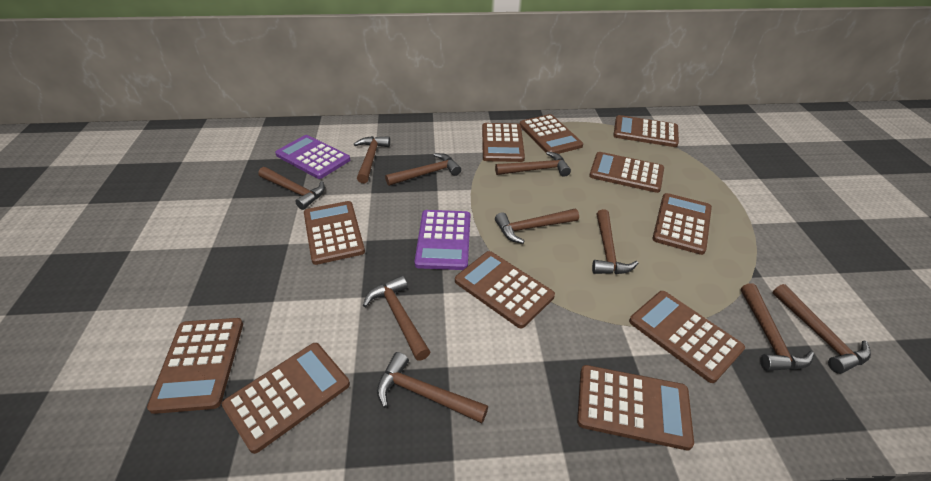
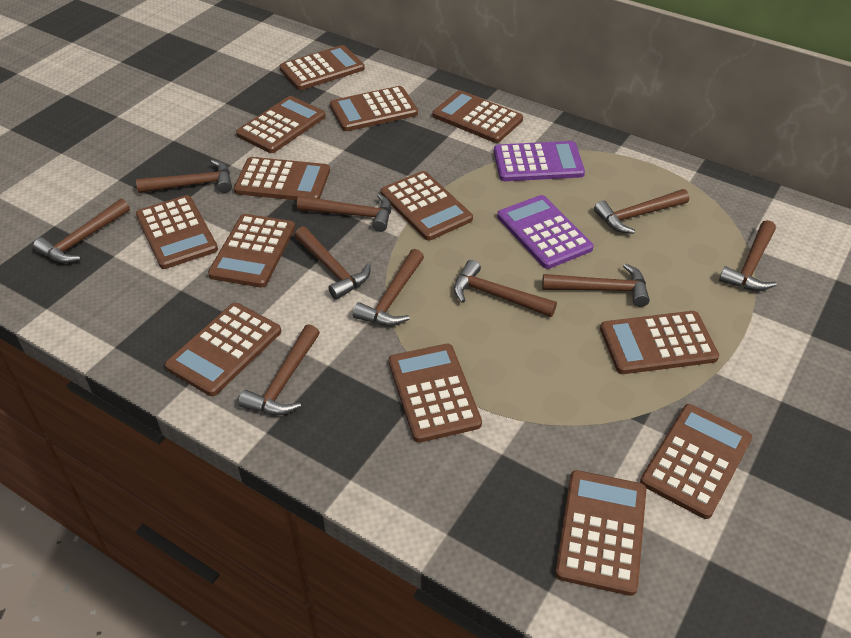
brown calculator: [147,318,243,414] [222,343,350,454] [304,201,365,265] [455,251,555,328] [482,123,525,162] [520,114,583,154] [577,365,694,450] [589,152,664,193] [613,115,679,147] [629,291,745,383] [652,193,712,255] = 11 -> [136,195,218,269] [165,303,281,396] [208,214,295,288] [234,157,330,200] [236,96,326,153] [280,45,365,90] [330,86,418,131] [380,171,473,241] [389,344,482,443] [432,90,523,143] [555,470,646,596] [600,311,719,374] [640,404,752,519] = 13

